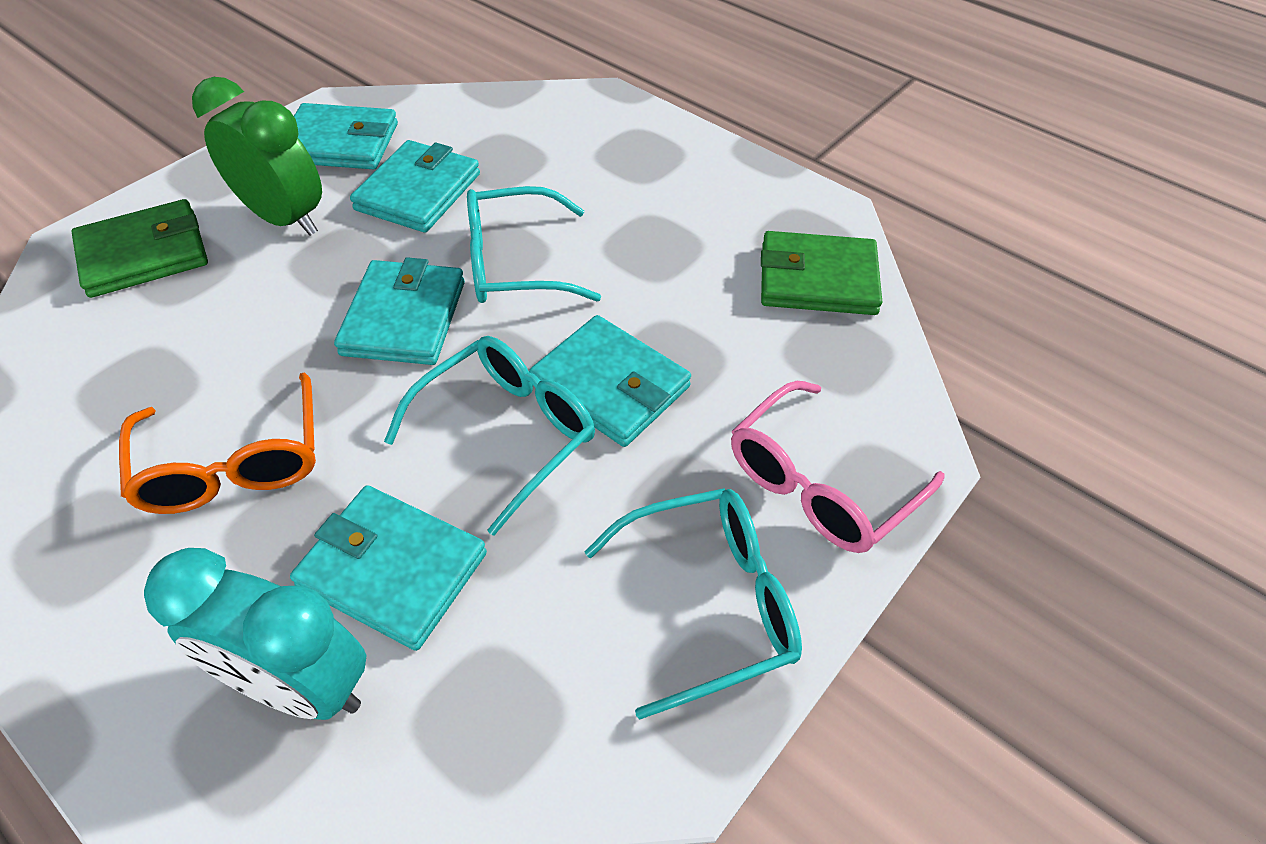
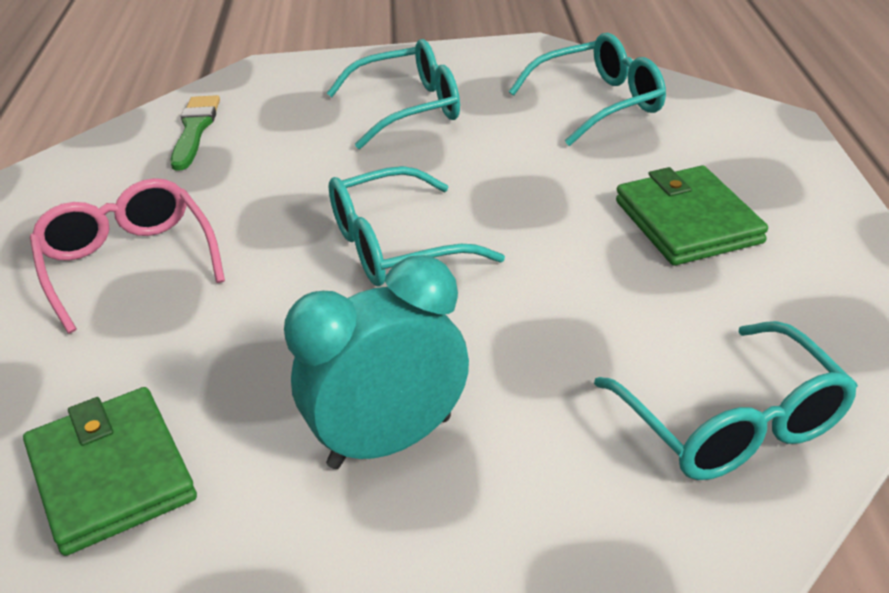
green brush: none = 0 -> [170,95,220,171] = 1
green clock: [192,77,322,236] = 1 -> none = 0
orange glasses: [119,372,316,514] = 1 -> none = 0
turquoise glasses: [384,336,595,536] [467,186,601,303] [585,488,802,719] = 3 -> [327,39,460,149] [328,166,505,286] [508,33,666,146] [594,321,858,480] = 4
turquoise wallet: [290,485,487,651] [294,103,398,169] [334,257,465,365] [350,140,480,233] [529,315,691,447] = 5 -> none = 0

